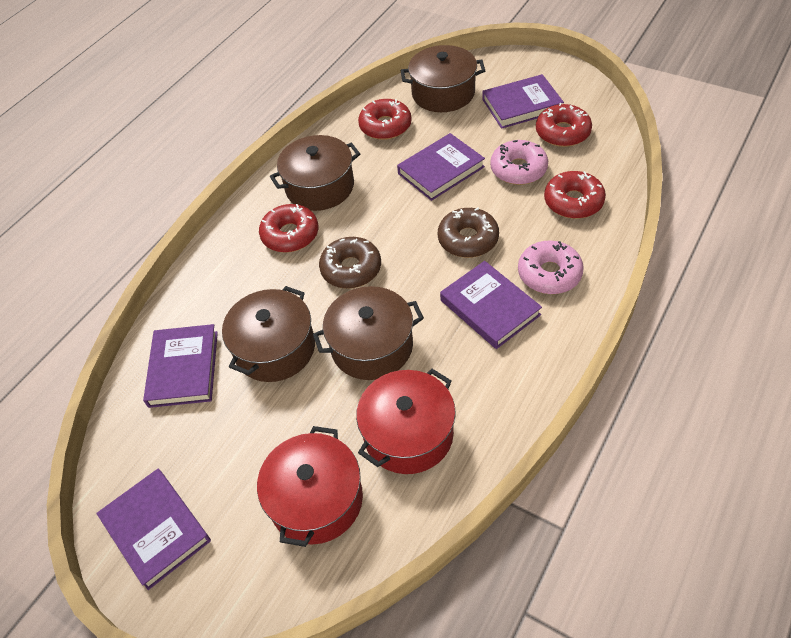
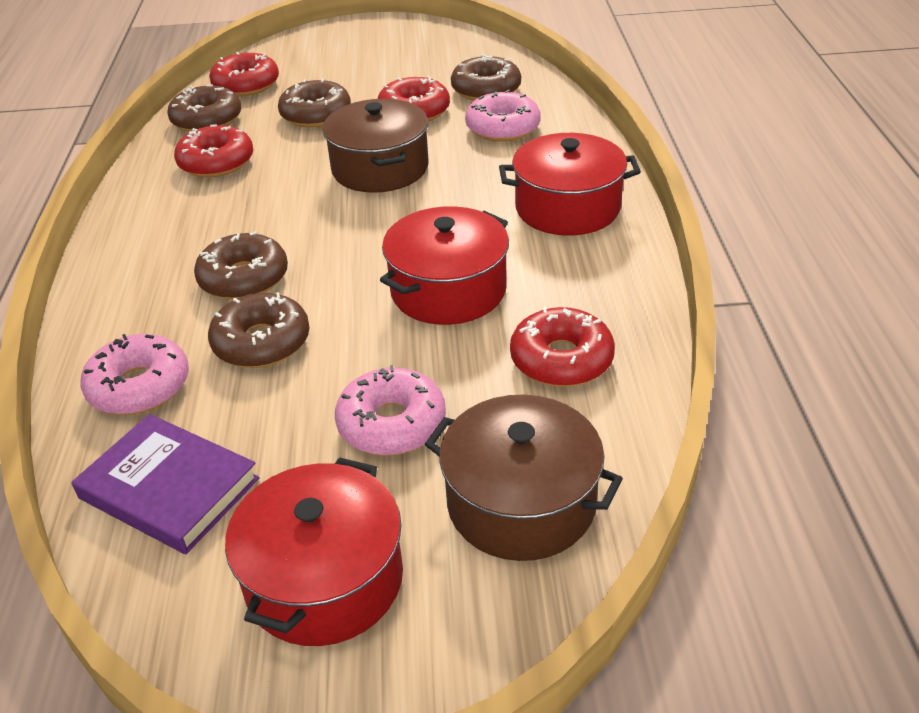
brown donut: [319,237,381,289] [438,207,499,258] = 2 -> [168,84,242,132] [194,231,288,300] [208,292,309,368] [278,78,351,128] [451,54,521,101] = 5
brown pot: [222,286,315,382] [270,135,360,211] [313,286,424,380] [401,45,485,112] = 4 -> [322,99,429,193] [425,395,623,561] = 2
pink donut: [490,140,548,185] [518,241,584,294] = 2 -> [80,334,189,415] [335,365,446,456] [465,90,541,142] = 3
purple book: [96,469,211,590] [143,324,218,408] [397,133,485,201] [440,261,542,349] [482,74,564,129] = 5 -> [72,414,259,554] = 1
red pot: [257,426,363,547] [356,369,456,474] = 2 -> [225,457,403,646] [380,206,509,325] [499,133,641,236] = 3

